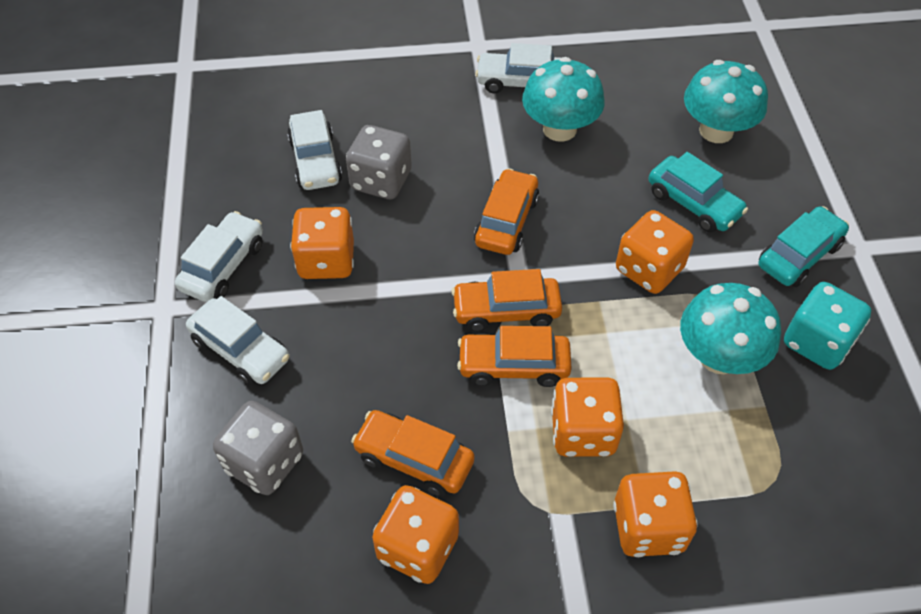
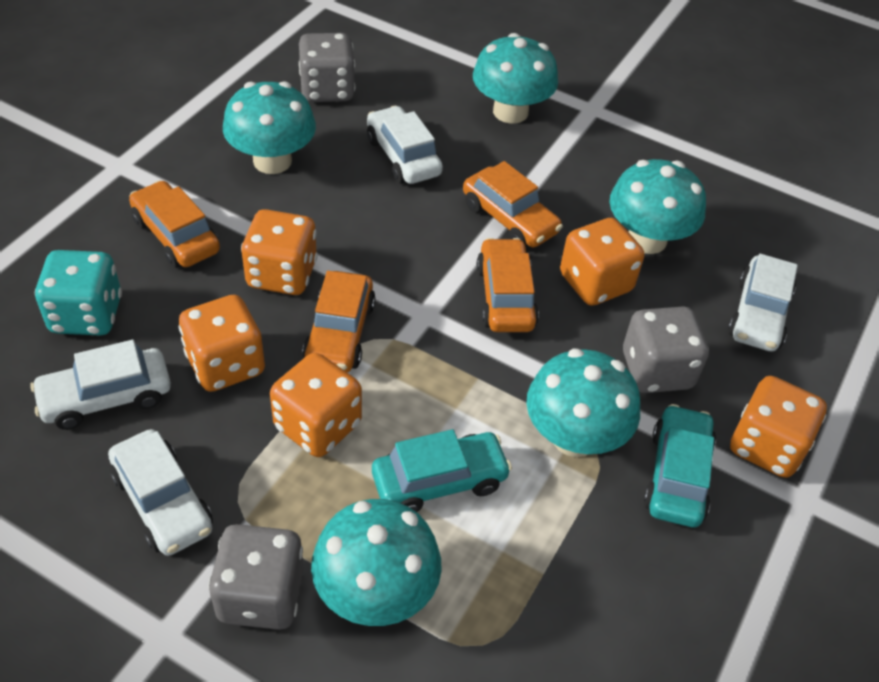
grey dice: [213,401,303,495] [346,125,412,199] = 2 -> [208,524,304,630] [299,33,355,102] [623,306,709,393] = 3
turquoise mushroom: [522,57,605,142] [680,283,781,374] [684,60,768,143] = 3 -> [223,81,316,174] [311,499,442,626] [473,33,558,124] [526,348,640,457] [609,159,706,254] = 5

